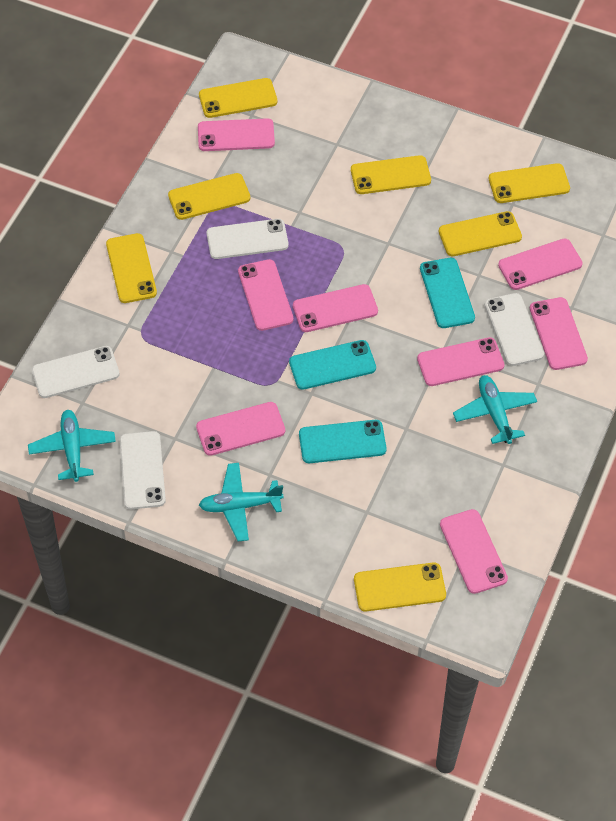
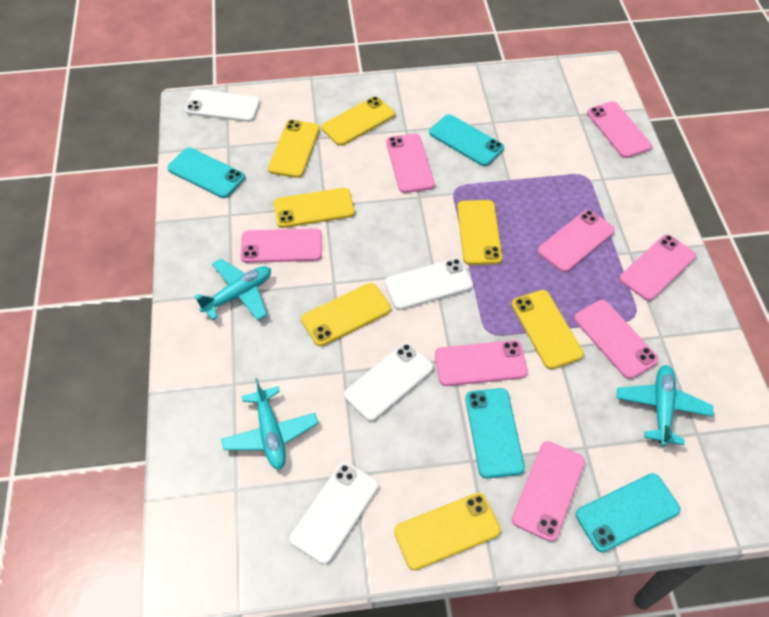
turquoise phone: [289,340,376,390] [299,420,386,463] [420,258,475,328] = 3 -> [167,148,245,198] [429,114,504,166] [465,388,525,478] [576,473,681,553] = 4

